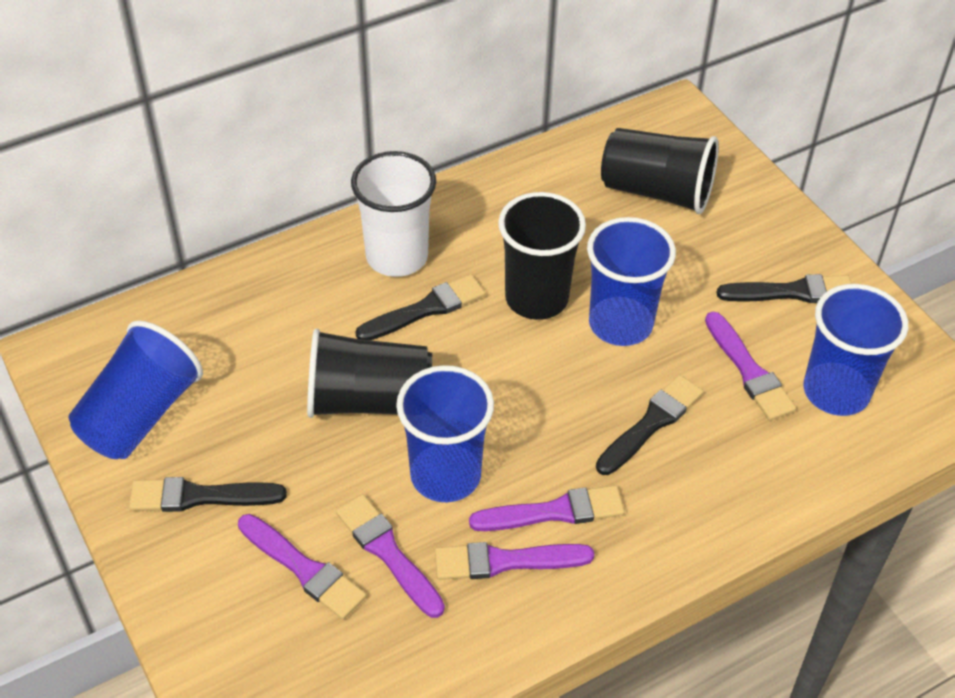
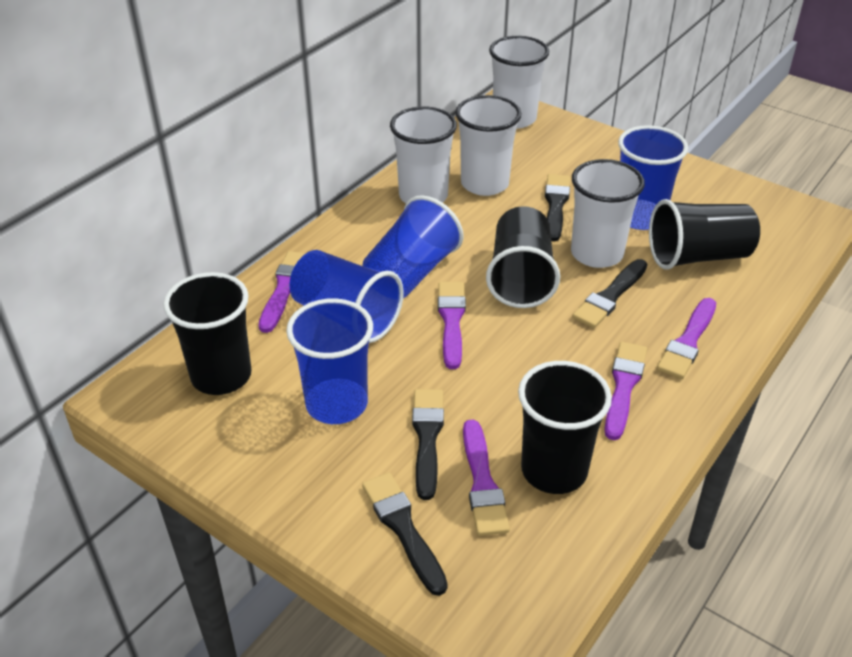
black cup: [307,328,432,418] [498,192,586,320] [601,128,719,214] = 3 -> [163,272,251,395] [486,206,560,308] [518,361,612,494] [649,199,760,270] = 4
white cup: [351,151,436,277] = 1 -> [390,106,457,203] [455,95,522,196] [489,36,549,129] [571,159,645,268] = 4

